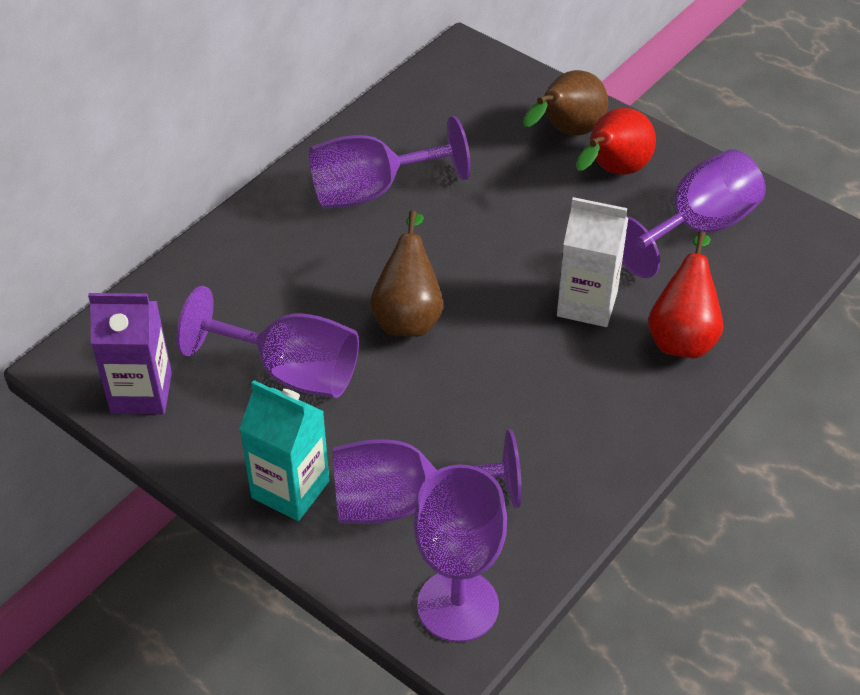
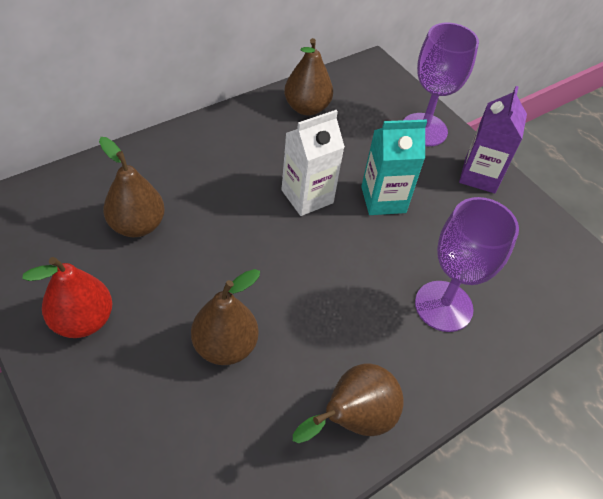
brown pear: [370,211,444,337] [523,70,608,136] = 2 -> [99,137,165,237] [191,269,260,365] [284,38,333,115] [293,364,403,443] = 4
purple goblet: [176,286,359,398] [309,116,471,209] [332,430,522,524] [414,464,507,642] [622,149,766,278] = 5 -> [404,23,479,146] [415,197,519,332] = 2
red pear: [576,108,656,175] [648,231,723,359] = 2 -> [22,257,112,338] = 1

